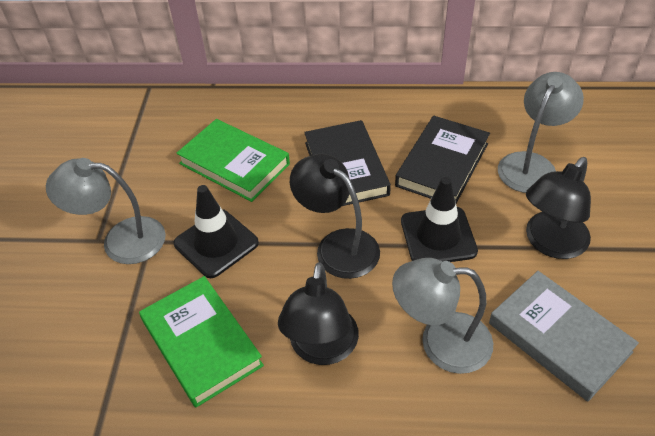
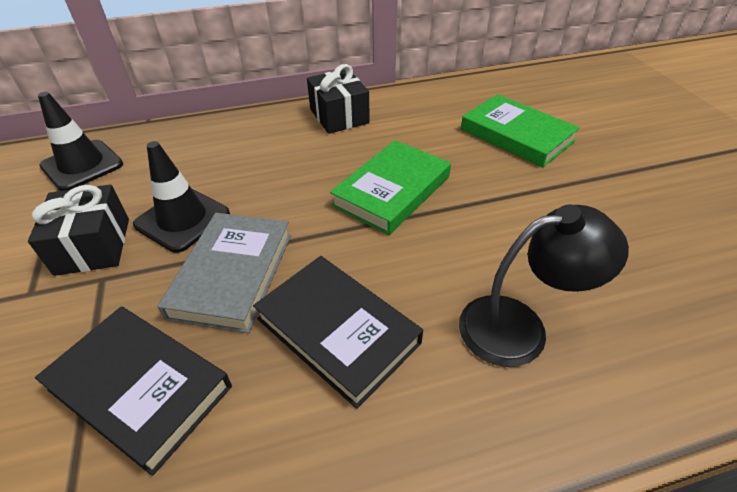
black gift: none = 0 -> [28,185,129,276] [307,64,370,134] = 2
black lamp: [278,262,359,365] [290,154,380,279] [526,157,591,259] = 3 -> [459,204,629,367] = 1
grey lamp: [46,158,166,264] [392,258,493,374] [498,72,584,193] = 3 -> none = 0

